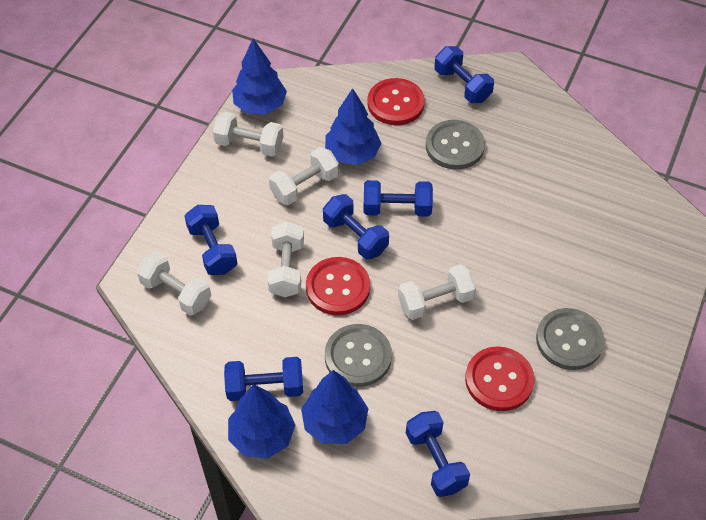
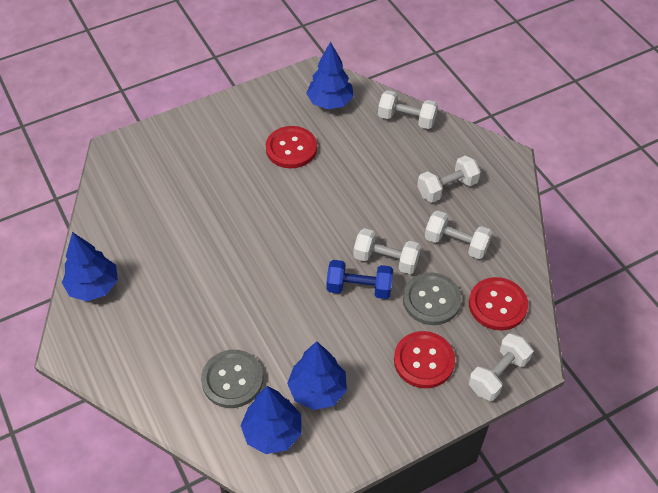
blue dumbbell: [184,205,237,275] [224,357,303,401] [323,194,389,259] [363,180,433,217] [406,411,470,497] [435,46,494,103] = 6 -> [327,260,393,299] = 1
grey button: [325,324,392,387] [426,120,485,169] [536,308,605,370] = 3 -> [201,350,263,408] [403,272,462,325] = 2

